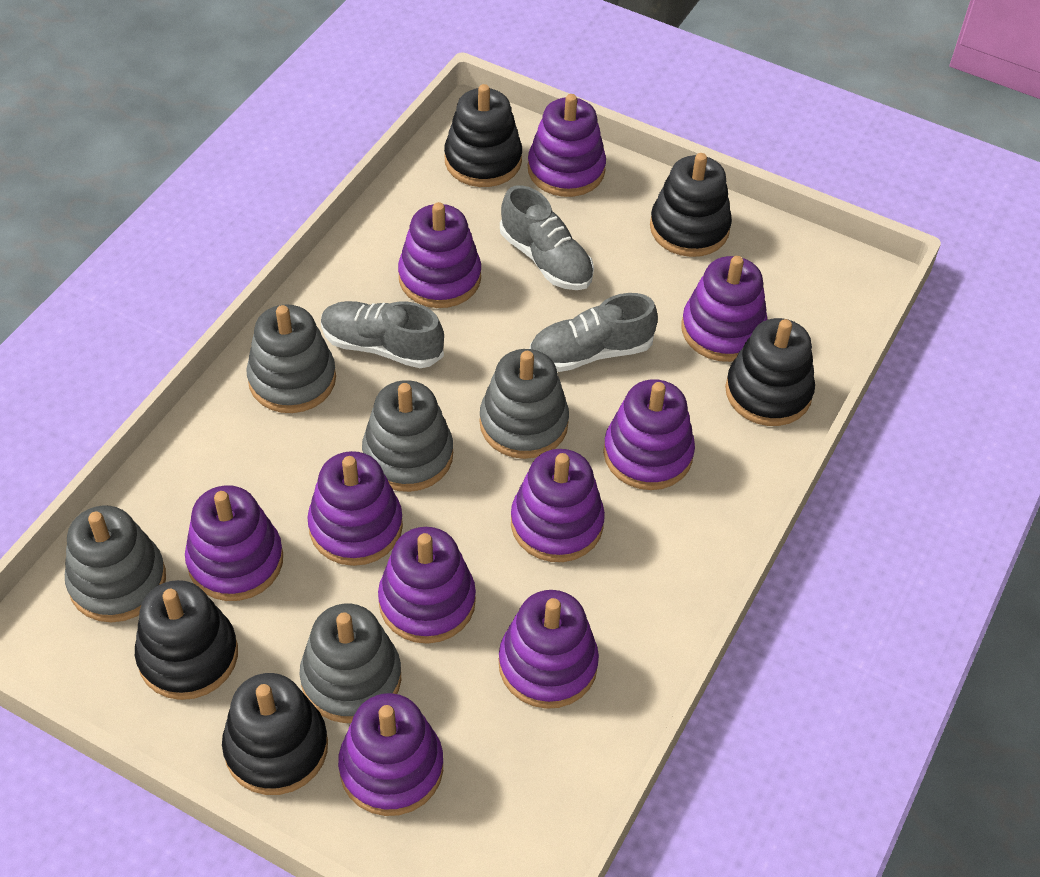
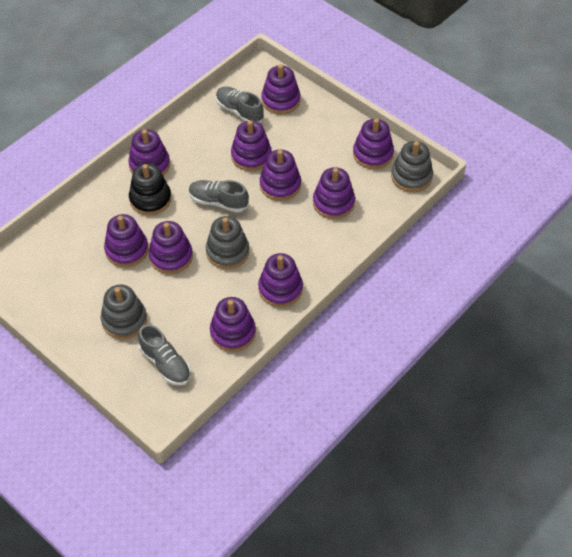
black stacking toy: [135,580,238,700] [222,673,328,795] [444,84,522,187] [650,153,732,257] [725,318,815,426] = 5 -> [129,164,171,215] = 1
grey stacking toy: [65,505,166,622] [246,304,336,413] [300,604,401,723] [362,380,453,492] [479,349,569,459] = 5 -> [101,285,147,339] [206,216,249,269] [391,141,433,192] = 3

